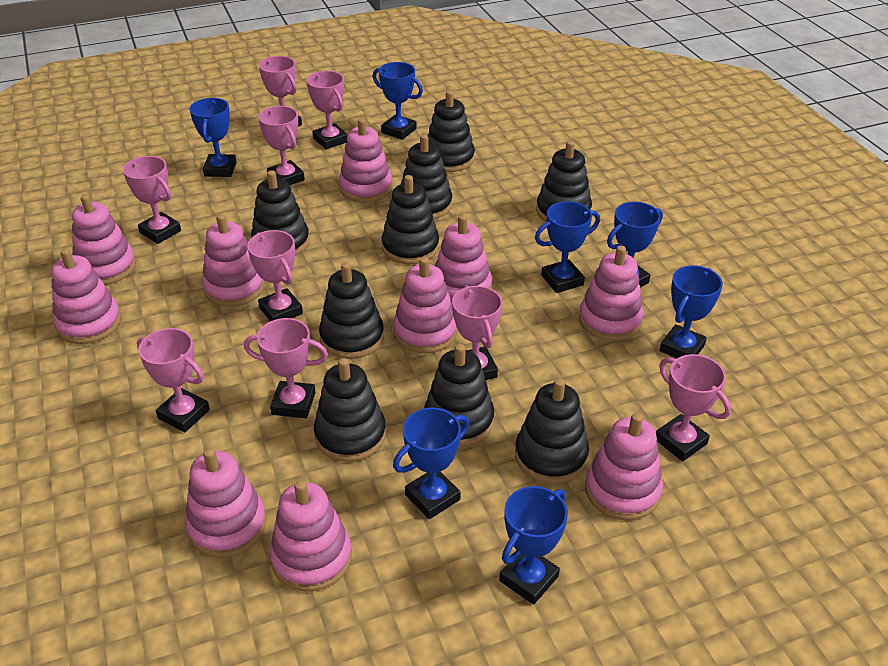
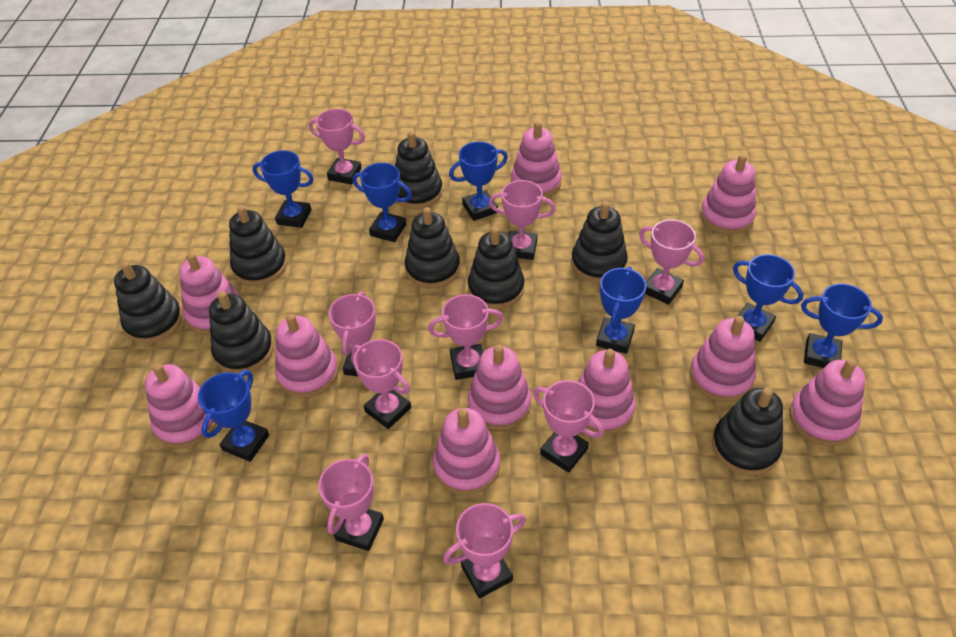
black stacking toy: [251,170,310,256] [314,358,386,462] [319,262,384,359] [381,175,439,264] [401,135,452,219] [424,344,494,447] [427,90,475,172] [515,378,589,483] [536,141,592,222] = 9 -> [114,262,183,344] [209,291,274,374] [229,206,287,286] [395,131,443,209] [405,207,460,288] [468,227,524,309] [571,201,628,283] [712,388,783,475] = 8

